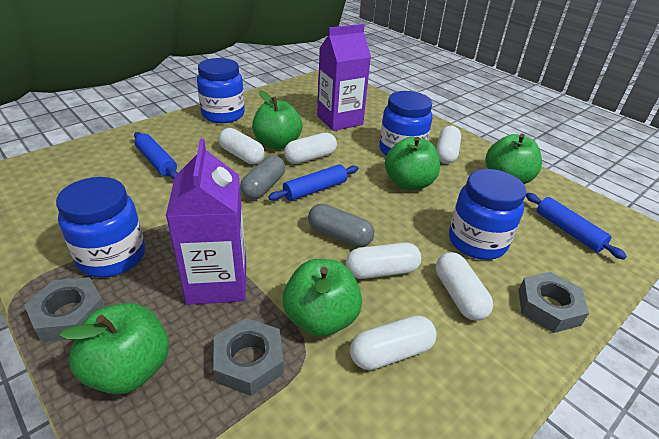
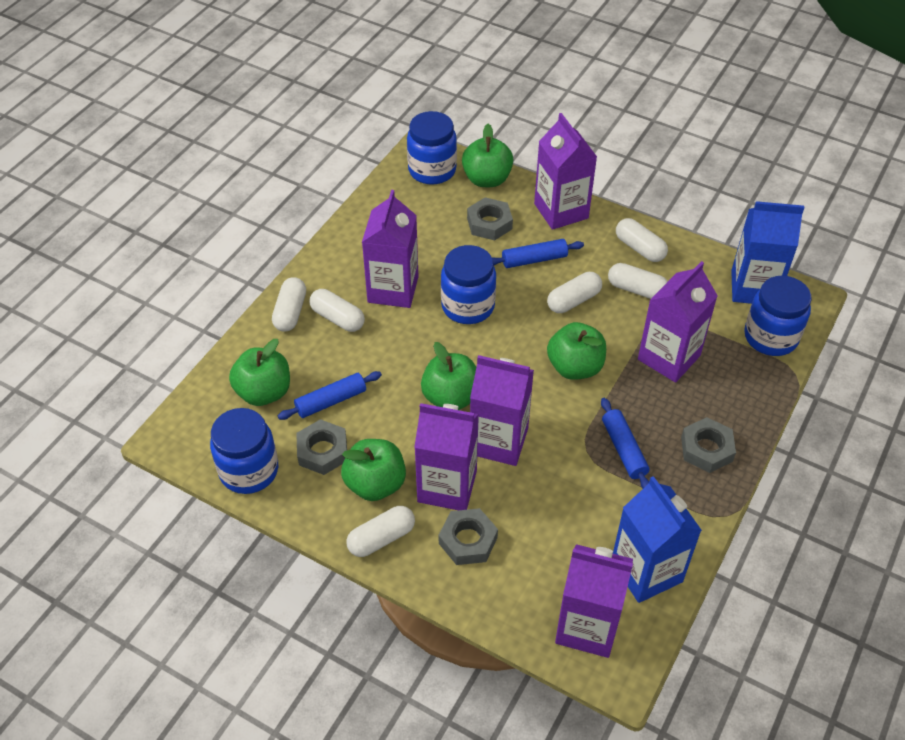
blue carton: none = 0 -> [613,476,702,603] [731,201,804,304] = 2
grey capsule: [240,155,285,200] [308,204,374,247] = 2 -> none = 0
grey nut: [24,277,105,342] [214,318,284,396] [518,272,589,333] = 3 -> [296,419,347,475] [439,508,498,565] [467,197,513,240] [681,417,736,473] = 4
purple carton: [166,139,246,305] [317,24,371,131] = 2 -> [362,190,419,308] [414,403,479,510] [470,355,534,466] [534,113,597,230] [555,544,633,658] [638,261,718,383] = 6

